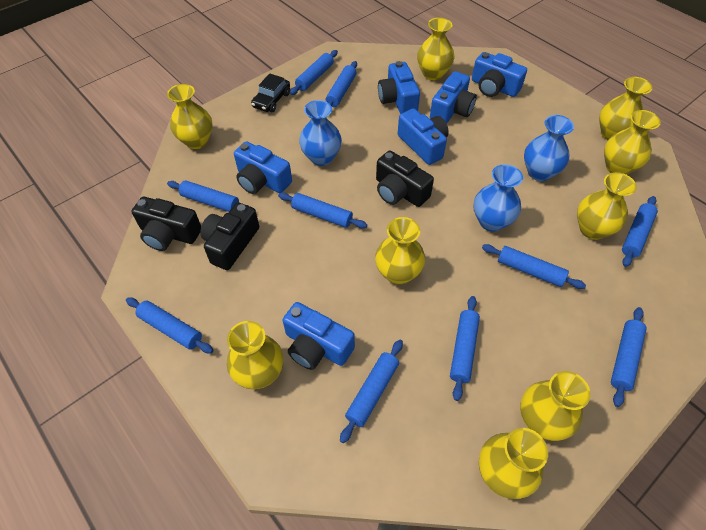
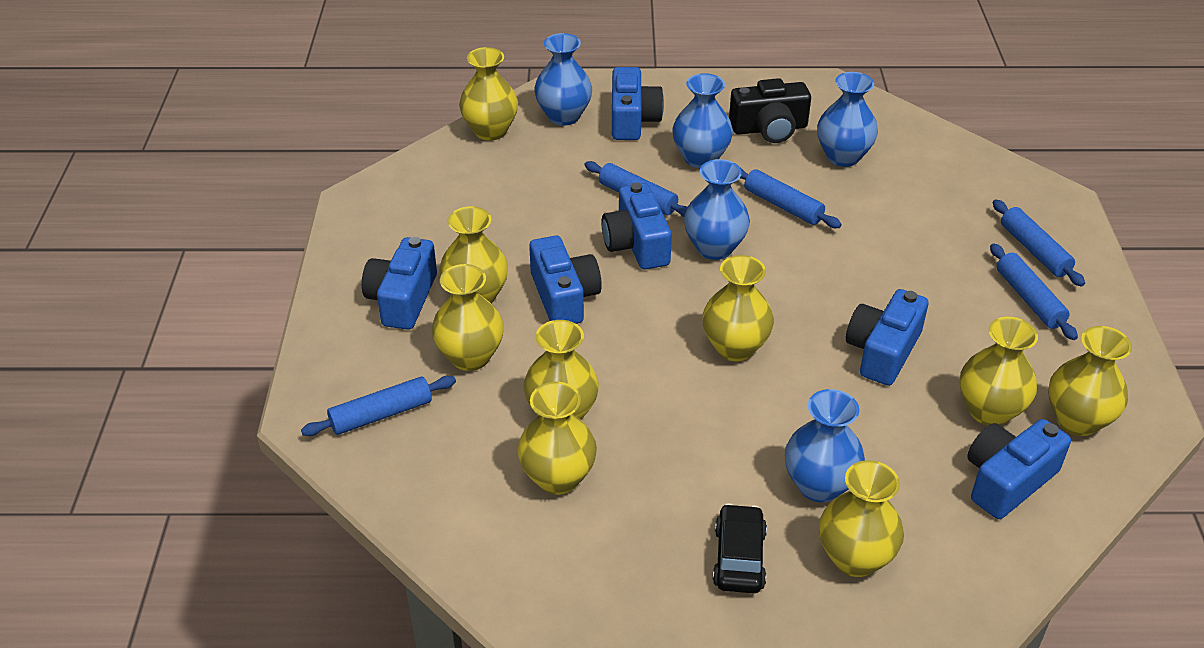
black camera: [131,197,201,251] [200,202,259,270] [376,151,434,207] = 3 -> [729,78,811,143] = 1
blue rolling pin: [126,297,213,353] [167,180,248,212] [278,192,367,228] [290,50,338,95] [326,61,357,107] [340,340,403,443] [450,296,480,401] [482,244,586,289] [611,307,647,407] [622,196,658,267] = 10 -> [301,376,456,436] [584,161,688,217] [740,168,842,228] [990,243,1078,340] [993,199,1085,287] = 5
blue vase: [299,100,342,166] [473,164,523,232] [524,115,574,181] = 3 -> [534,33,592,126] [672,73,733,168] [684,159,750,260] [785,389,865,502] [817,72,878,167] = 5

